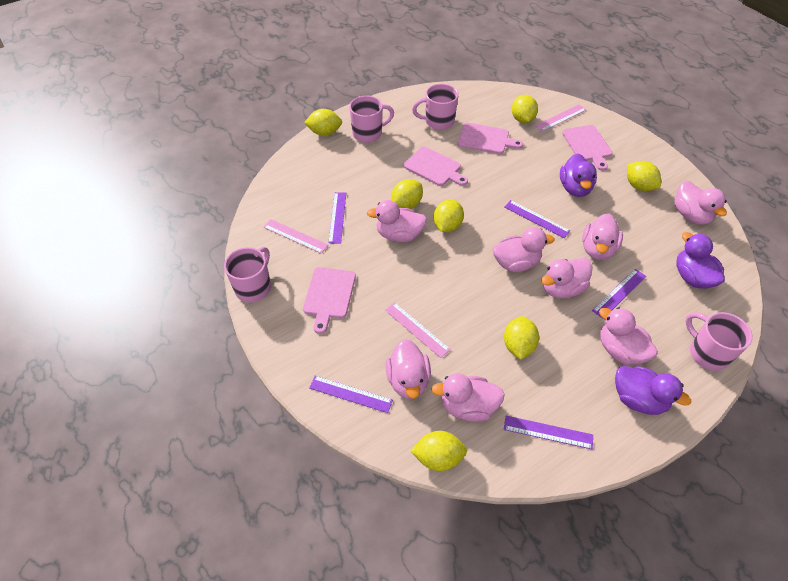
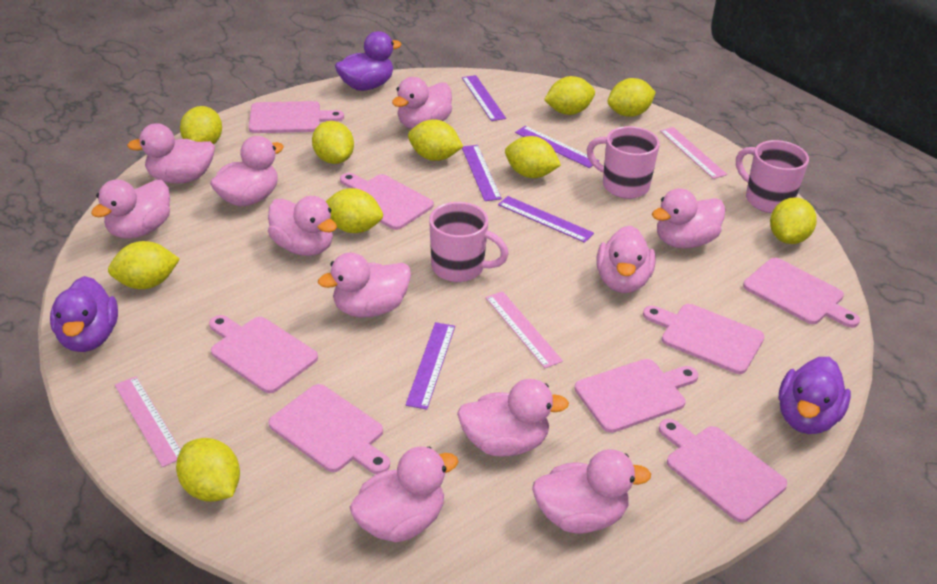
pink cutting board: [303,267,356,334] [404,146,468,186] [458,123,523,154] [562,125,612,171] = 4 -> [209,315,318,393] [249,101,344,133] [268,384,390,474] [340,173,434,230] [574,359,698,433] [643,304,765,374] [659,419,787,523] [743,258,860,328] = 8
pink duck: [367,200,427,242] [386,339,431,399] [431,373,505,422] [493,227,555,272] [541,258,592,298] [582,214,623,260] [599,307,658,365] [674,181,727,225] = 8 -> [91,179,170,239] [127,123,215,184] [210,136,284,206] [268,196,337,256] [318,252,411,318] [350,446,458,542] [392,77,452,129] [457,379,569,457] [532,449,651,534] [596,225,656,293] [652,188,725,249] = 11
pink mug: [224,247,271,303] [349,96,394,143] [412,84,459,130] [686,312,753,371] = 4 -> [429,202,509,282] [587,126,660,199] [736,140,809,213] = 3
yellow lemon: [304,109,342,136] [391,179,423,209] [411,431,467,471] [434,199,464,232] [504,316,539,360] [512,95,538,123] [627,161,661,191] = 7 -> [108,241,180,289] [176,438,240,502] [180,106,222,145] [312,121,354,164] [325,188,383,233] [408,119,463,161] [505,136,561,178] [544,76,595,115] [608,78,656,117] [770,197,817,244] = 10

